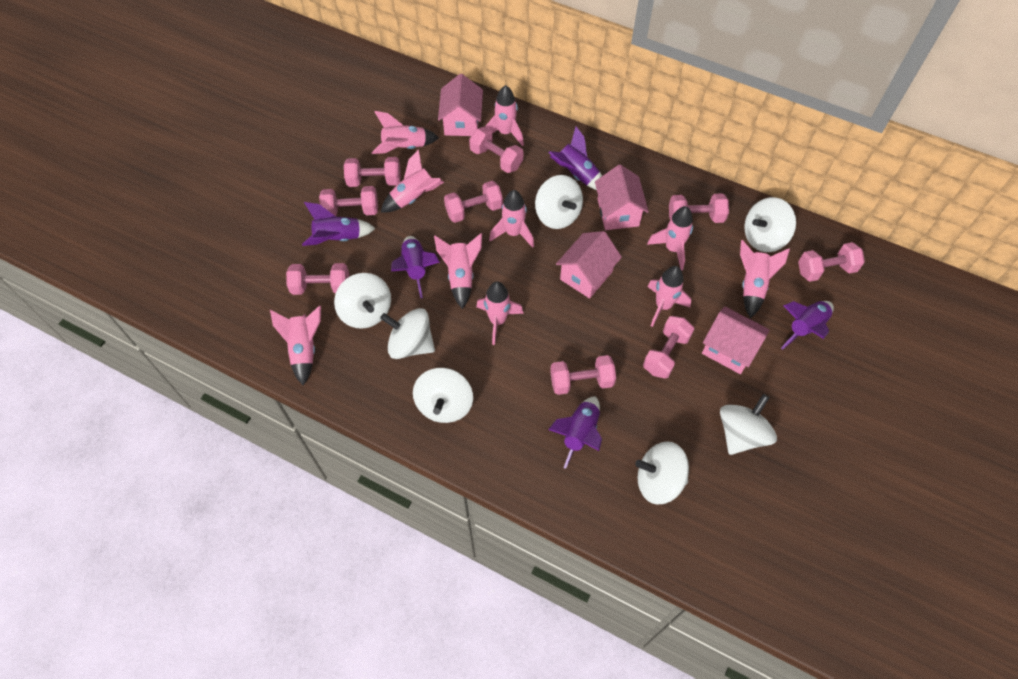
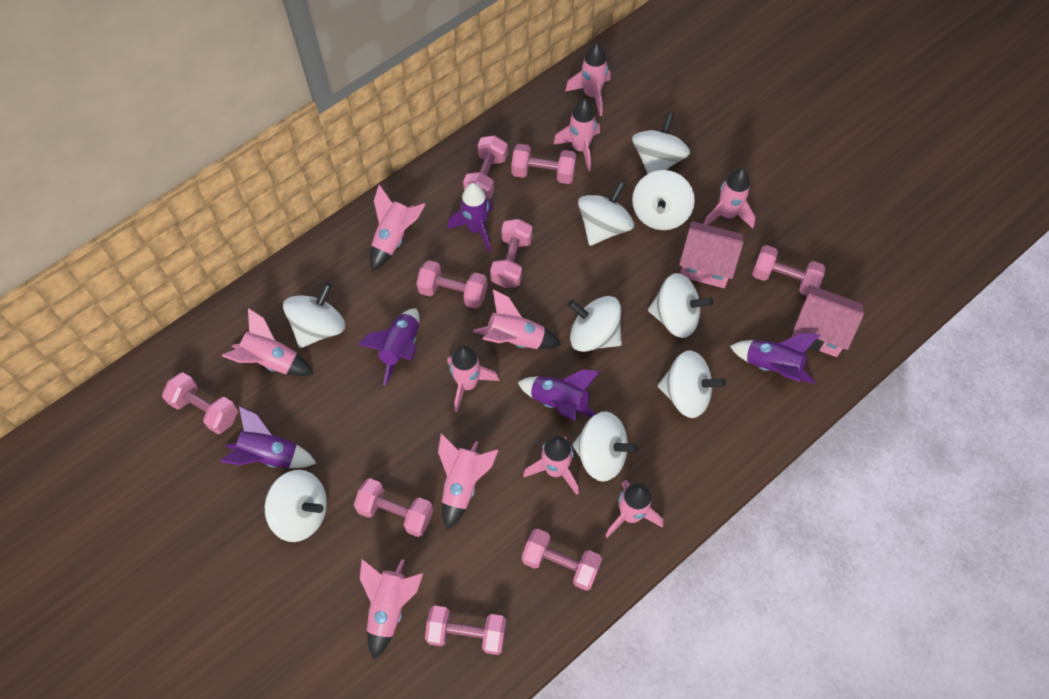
pink house: [438,74,483,136] [556,231,622,298] [595,165,649,230] [702,307,770,374] = 4 -> [679,221,744,288] [791,285,864,357] = 2
pink rocket: [270,306,321,385] [371,111,439,154] [381,149,444,212] [434,233,482,309] [476,281,524,345] [485,85,524,146] [489,190,534,248] [647,206,693,270] [648,266,691,327] [740,240,790,318] = 10 -> [222,308,313,376] [360,559,423,659] [370,185,426,271] [438,434,498,530] [447,346,499,412] [473,290,561,349] [523,436,579,495] [553,99,600,171] [565,43,610,116] [605,480,664,538] [703,168,755,228] = 11
white spinning top: [334,273,391,329] [380,308,435,359] [413,368,473,423] [535,175,583,229] [635,441,689,505] [720,394,777,455] [744,197,796,252] = 7 -> [265,470,327,542] [283,282,345,348] [568,296,622,352] [573,412,638,482] [578,181,634,246] [632,112,690,174] [632,170,695,230] [648,273,714,338] [658,350,726,418] = 9

